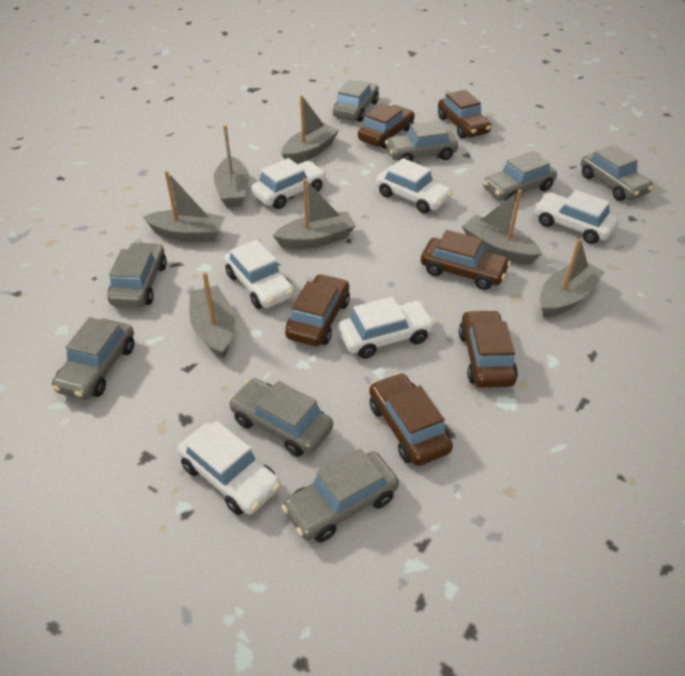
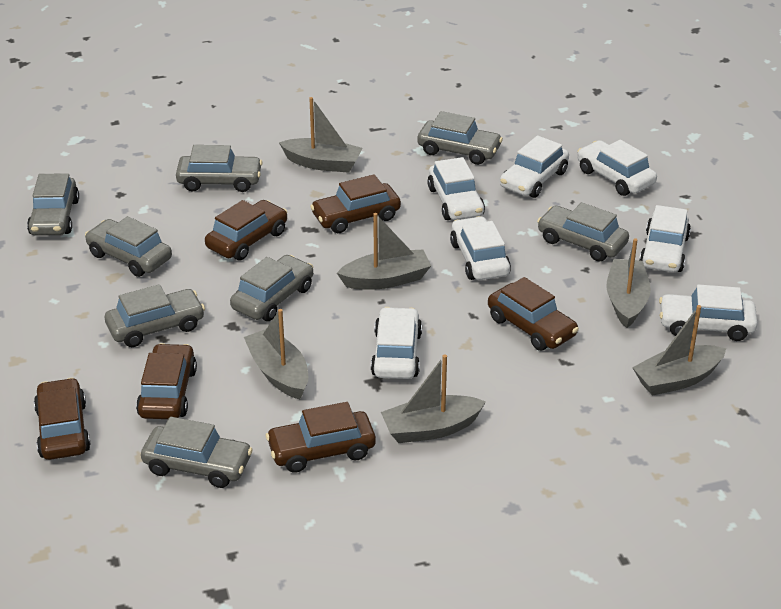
grey boat: [143,171,225,242] [189,272,235,359] [214,125,249,208] [273,179,356,249] [282,95,339,163] [462,189,542,264] [540,238,605,318] = 7 -> [244,309,308,399] [279,97,363,173] [337,213,431,290] [381,354,486,443] [606,238,651,328] [632,305,726,396] = 6
white car: [177,421,281,515] [224,240,294,309] [251,158,326,209] [338,297,436,359] [376,158,453,214] [534,190,619,244] = 6 -> [371,307,422,379] [428,157,485,220] [450,216,511,280] [500,135,569,198] [577,140,657,196] [639,205,691,272] [659,284,758,341] = 7

